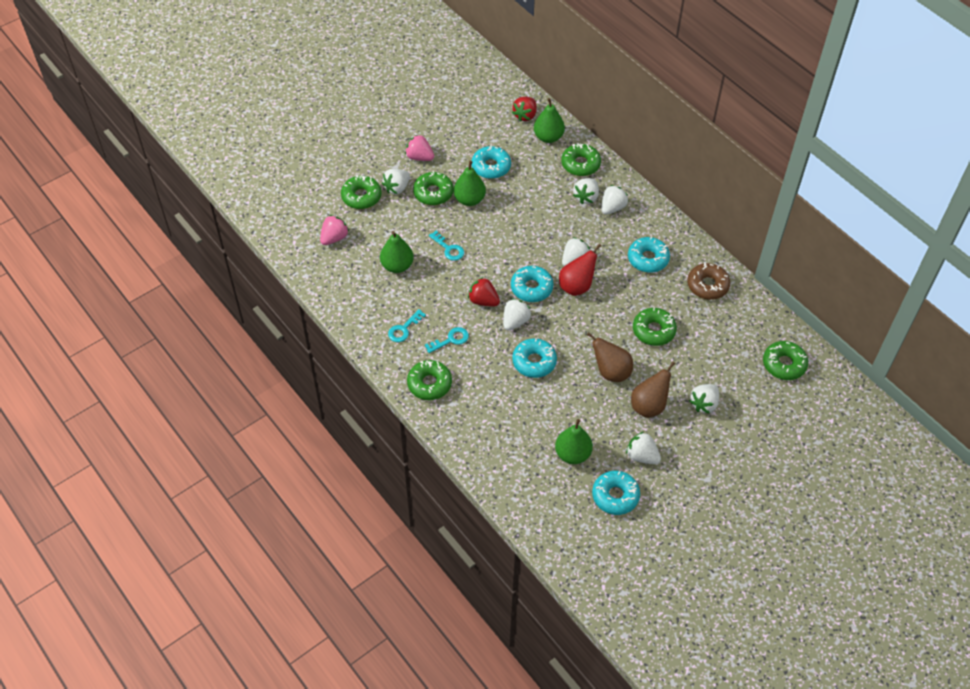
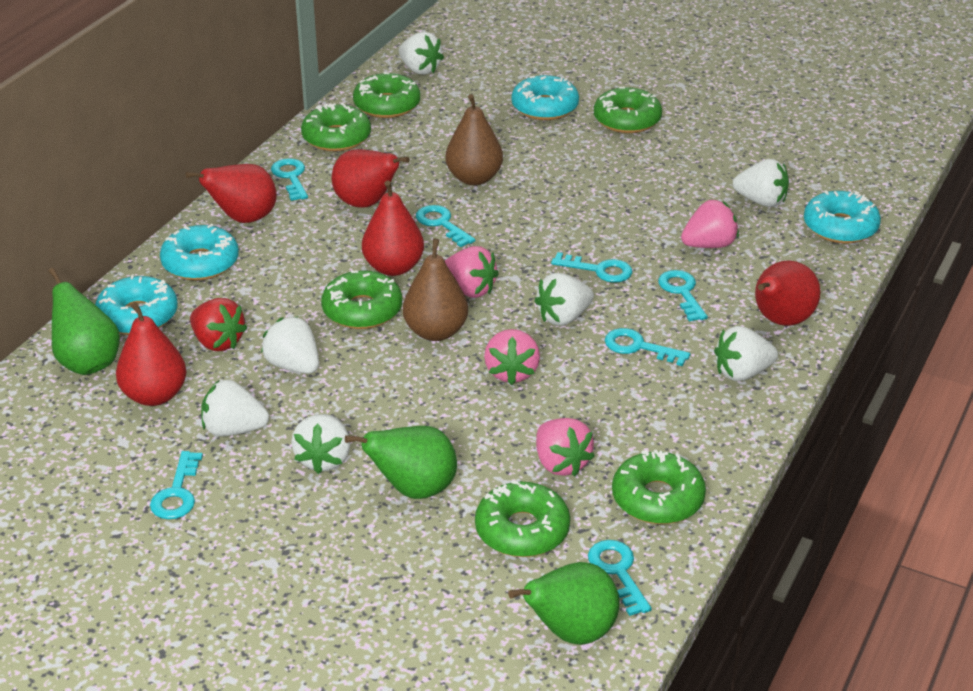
brown donut: [687,263,731,300] = 1 -> none = 0
green pear: [380,231,414,273] [453,161,486,206] [534,98,565,143] [555,419,593,464] = 4 -> [49,268,120,375] [345,426,457,499] [508,562,620,645] = 3
pink strawberry: [320,215,349,245] [405,135,434,161] = 2 -> [445,246,499,298] [484,329,540,385] [536,418,595,476] [681,200,739,248] = 4
red pear: [559,244,601,296] = 1 -> [116,302,186,406] [186,164,276,223] [332,149,409,208] [362,181,424,276] [755,261,820,326] = 5
red strawberry: [468,277,500,307] [512,97,537,121] = 2 -> [190,298,247,351] = 1
turquoise donut: [472,145,511,179] [511,266,554,302] [512,338,557,378] [592,471,640,515] [628,237,670,273] = 5 -> [95,274,178,335] [160,224,239,280] [511,75,579,120] [804,190,881,244] = 4
turquoise key: [388,309,426,342] [425,327,469,353] [429,231,464,261] = 3 -> [150,451,203,519] [271,158,308,201] [416,205,475,247] [551,252,632,283] [588,540,652,616] [605,328,690,366] [658,270,708,321] = 7

